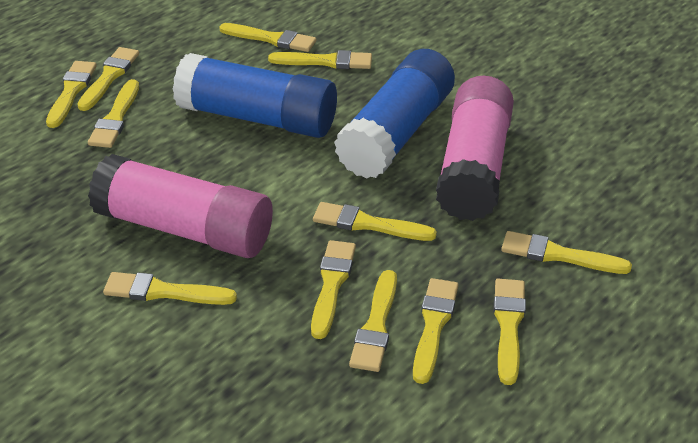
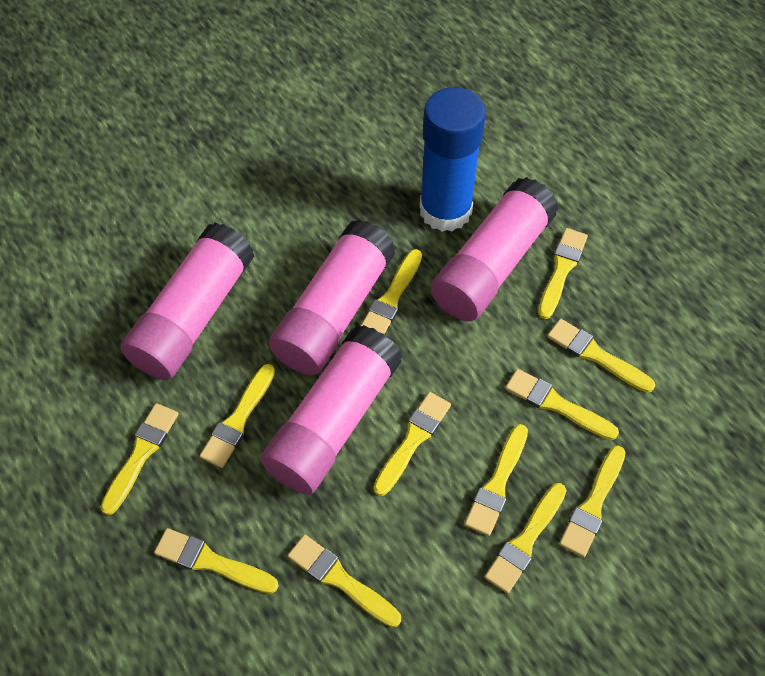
blue glue stick: [173,53,337,138] [334,49,455,179] = 2 -> [420,87,486,232] = 1
pink glue stick: [88,154,273,258] [436,76,514,221] = 2 -> [121,223,254,380] [260,325,402,495] [269,219,396,375] [431,177,559,321] = 4

